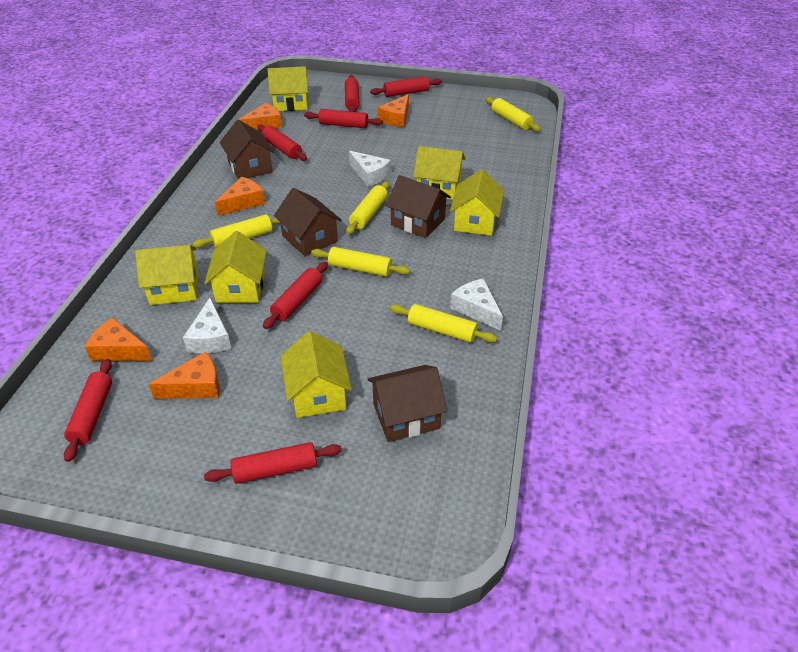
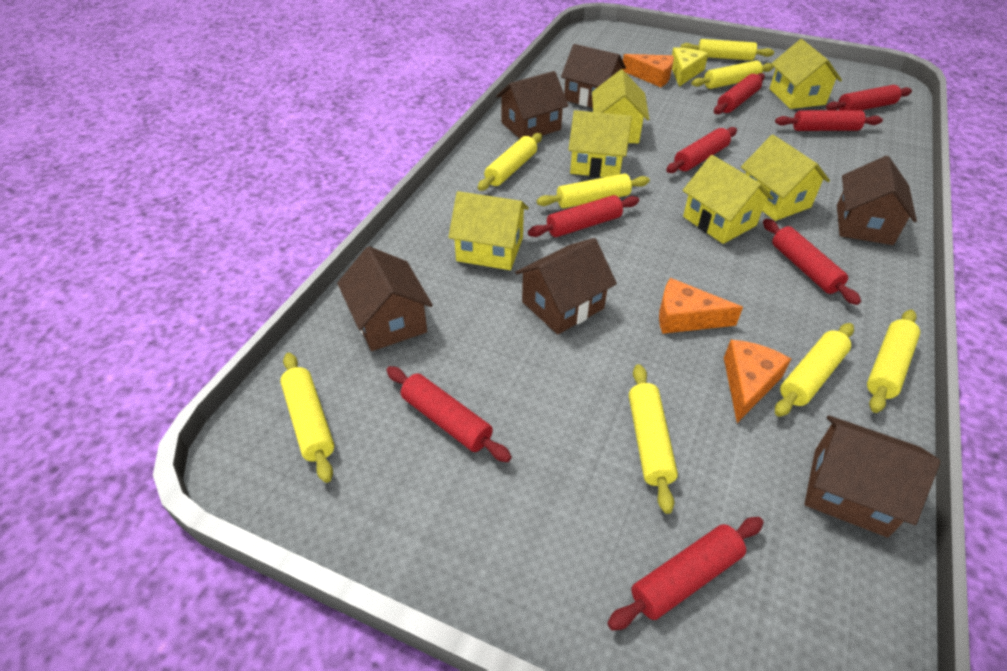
brown house: [220,120,275,179] [274,188,342,256] [367,365,447,442] [386,175,451,238] = 4 -> [337,246,433,351] [496,71,568,139] [515,238,617,334] [561,44,626,108] [805,415,940,538] [837,156,917,245] = 6
orange cheese: [84,317,152,361] [149,351,220,399] [215,177,265,216] [238,103,282,131] [378,94,409,127] = 5 -> [622,54,674,87] [659,278,743,334] [724,340,791,423] = 3
red rolling pin: [64,359,112,462] [204,442,342,484] [257,124,307,161] [263,262,328,329] [304,109,383,128] [345,75,360,112] [370,76,442,97] = 7 -> [386,366,512,462] [528,195,639,237] [607,517,764,631] [666,127,737,173] [714,73,765,114] [763,219,861,305] [775,110,883,131] [826,85,912,110] = 8
white cheese: [183,298,231,353] [349,151,391,187] [450,278,503,331] = 3 -> none = 0
yellow cheese: none = 0 -> [672,47,708,87] = 1
yellow rolling pin: [193,214,281,248] [311,247,410,277] [346,181,390,235] [390,304,498,343] [485,97,541,132] = 5 -> [280,353,334,483] [478,133,542,191] [537,173,650,209] [629,364,678,514] [680,39,774,61] [691,61,774,89] [775,323,854,417] [867,309,920,413] = 8

